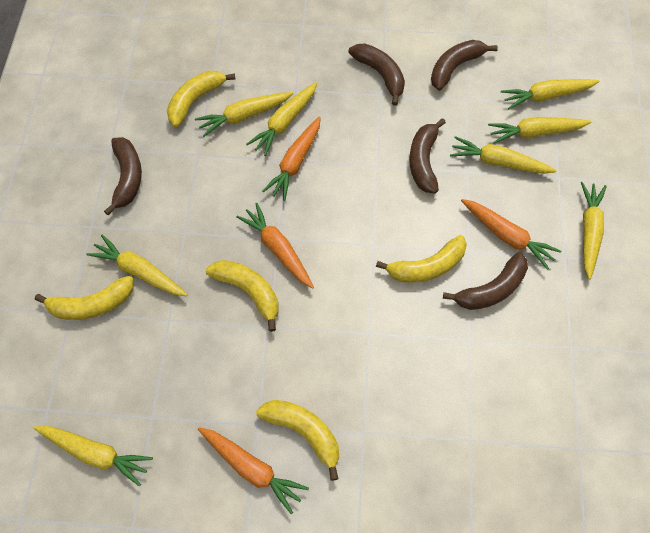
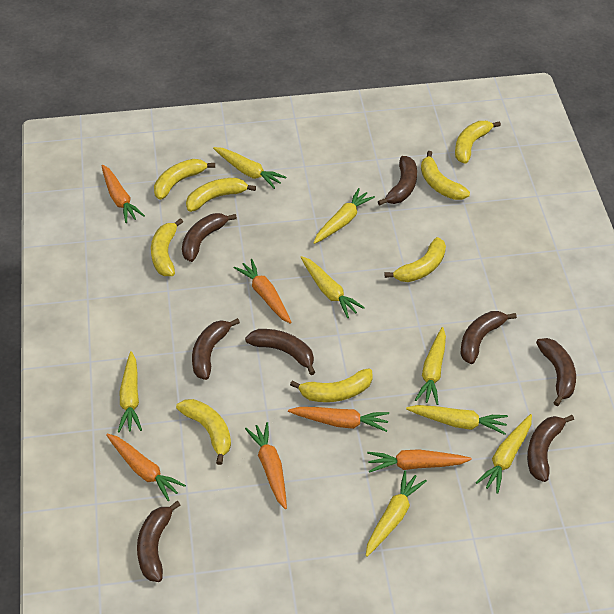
brown banana: [104,137,142,215] [348,44,405,106] [409,118,446,193] [431,40,498,90] [443,252,528,310] = 5 -> [137,501,180,582] [182,213,237,262] [192,318,240,380] [245,329,315,375] [378,156,417,206] [460,311,517,364] [527,415,574,482] [536,338,576,406] = 8
orange carrot: [198,427,309,514] [236,203,314,289] [262,116,321,201] [461,199,562,270] = 4 -> [102,165,145,223] [106,434,186,501] [234,259,292,324] [245,422,287,509] [288,407,389,432] [367,449,472,473] = 6
yellow banana: [35,276,133,320] [167,71,235,127] [206,260,279,332] [256,400,339,481] [376,235,467,283] = 5 -> [151,218,183,276] [154,159,215,200] [176,399,231,465] [186,178,256,212] [290,369,373,402] [385,237,446,282] [421,151,470,200] [455,121,501,164] = 8

